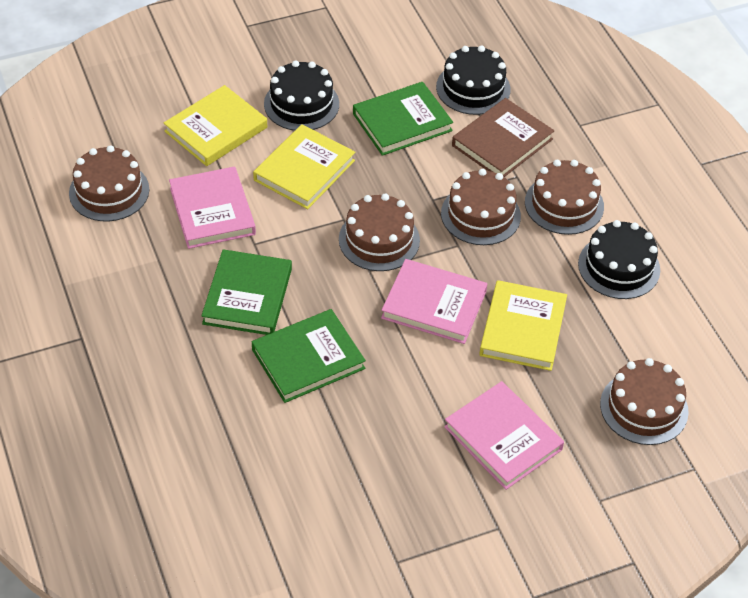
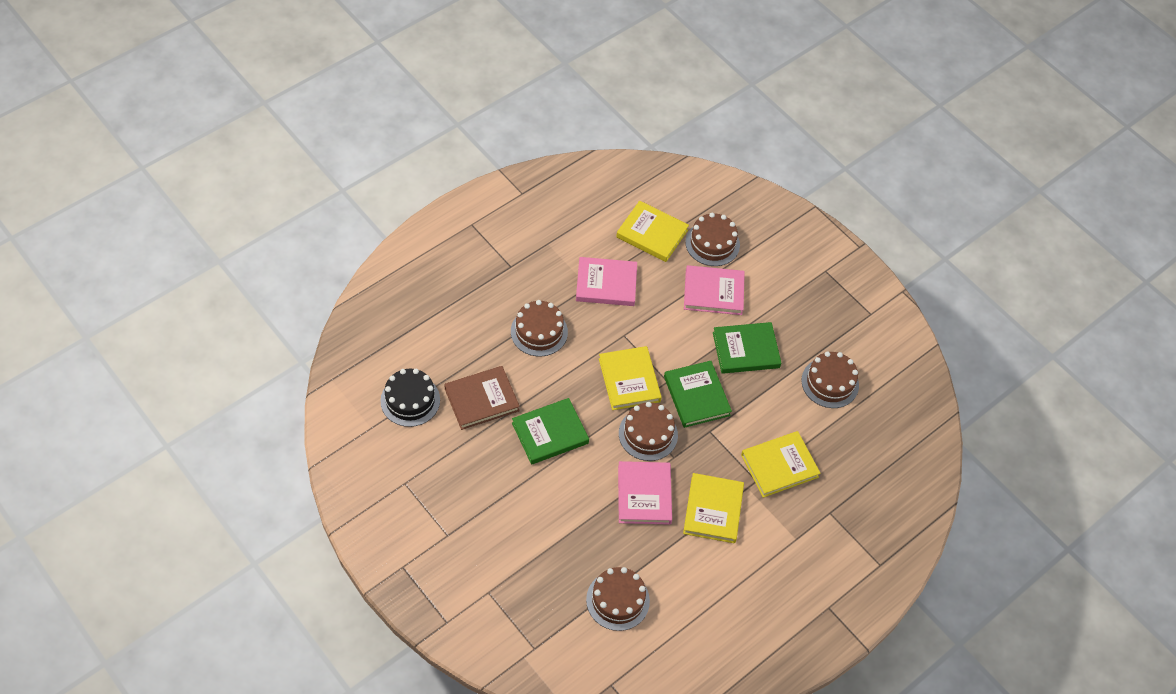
black cake: [264,60,339,131] [436,45,511,115] [578,220,660,299] = 3 -> [380,369,440,427] = 1
yellow book: [164,85,267,166] [253,124,355,209] [479,280,567,371] = 3 -> [599,346,662,410] [616,201,689,262] [683,473,744,543] [741,431,821,498] = 4

